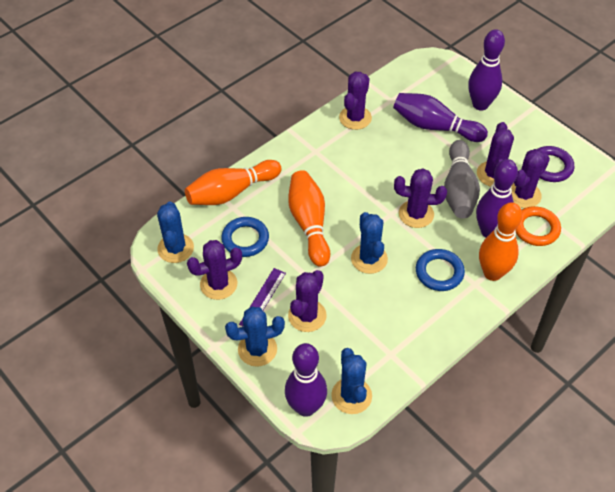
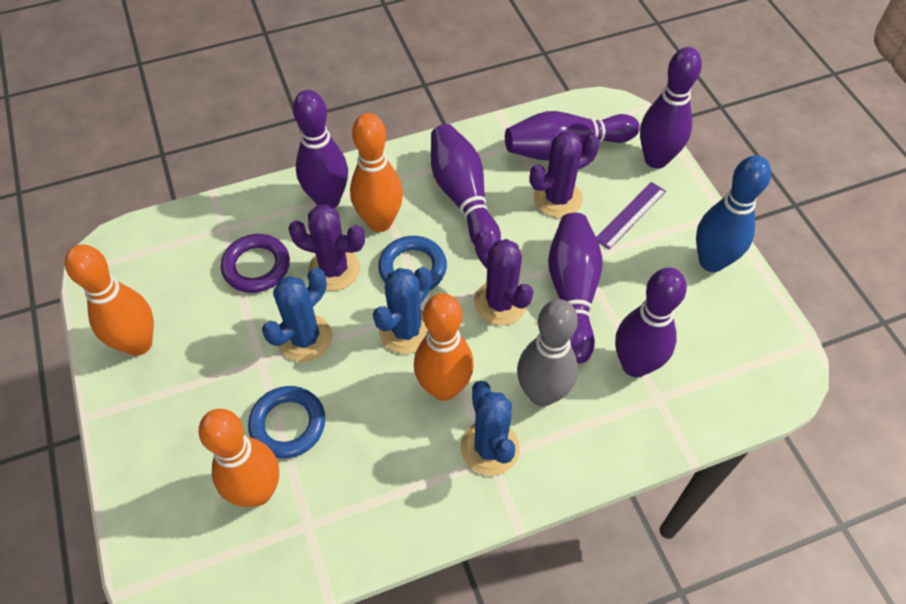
blue bowling pin: none = 0 -> [696,155,771,272] = 1
blue cactus: [157,201,194,263] [225,307,285,367] [331,348,372,414] [351,212,388,274] = 4 -> [262,268,332,362] [373,267,431,354] [461,381,520,476] = 3
orange bowling pin: [185,160,282,205] [288,170,330,267] [479,202,522,281] = 3 -> [65,244,154,356] [199,409,279,507] [350,113,403,232] [414,293,474,401] = 4
orange ring: [516,206,561,246] = 1 -> none = 0
purple bowling pin: [285,343,327,417] [393,93,488,142] [468,29,505,110] [476,159,518,237] = 4 -> [293,90,348,208] [431,124,501,247] [505,111,640,160] [548,213,603,364] [615,268,687,377] [640,47,702,169] = 6
purple cactus: [187,240,242,300] [288,270,327,332] [339,72,372,130] [394,168,447,228] [477,122,514,187] [511,149,550,208] = 6 -> [288,204,365,291] [474,231,533,325] [530,131,600,218] = 3

